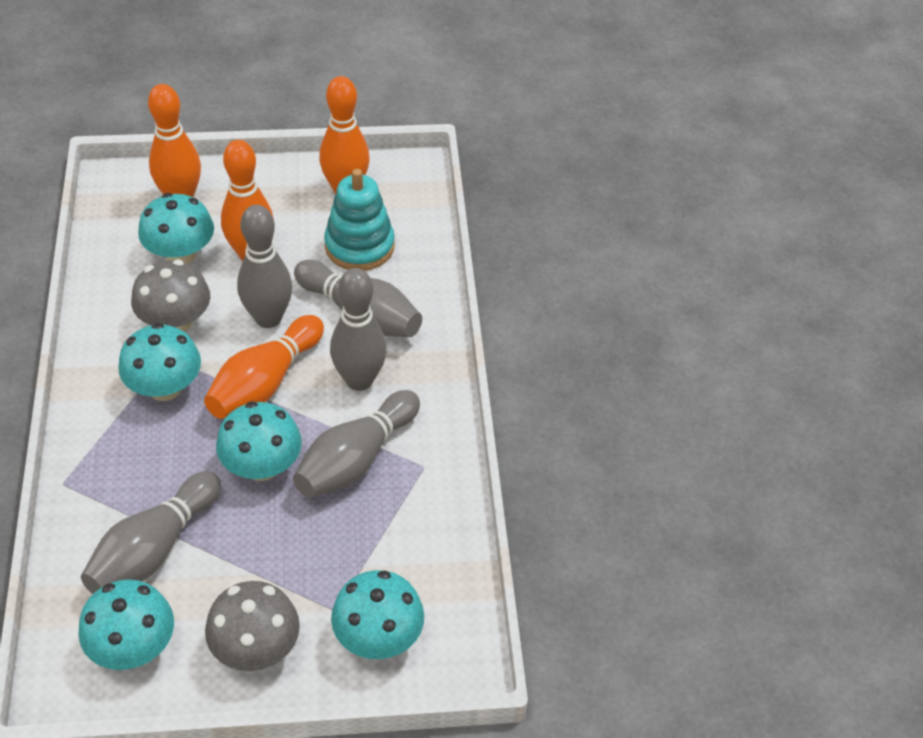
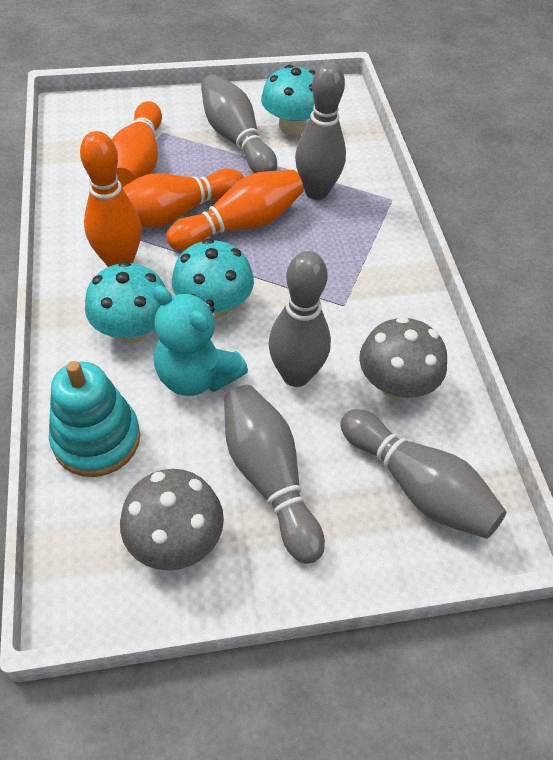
turquoise mushroom: [78,579,174,670] [118,323,201,401] [138,193,214,264] [216,401,302,481] [331,570,424,659] = 5 -> [85,261,166,343] [172,239,254,319] [261,65,316,135] = 3
turquoise teddy bear: none = 0 -> [153,286,248,396] = 1

